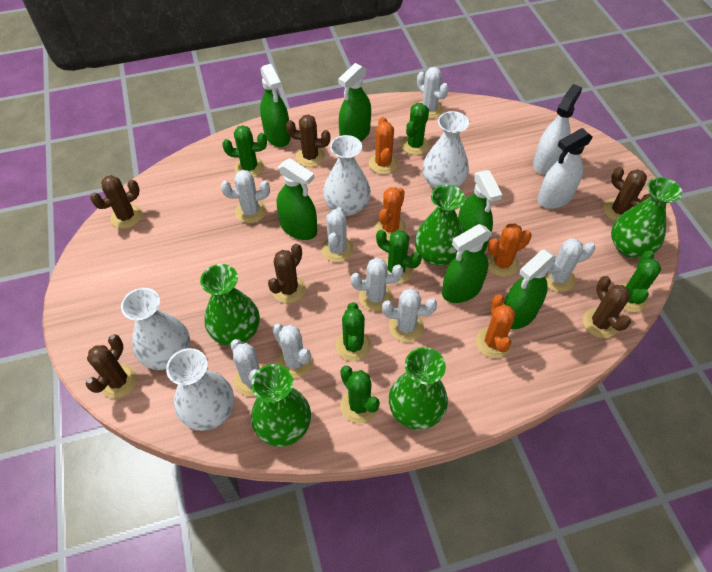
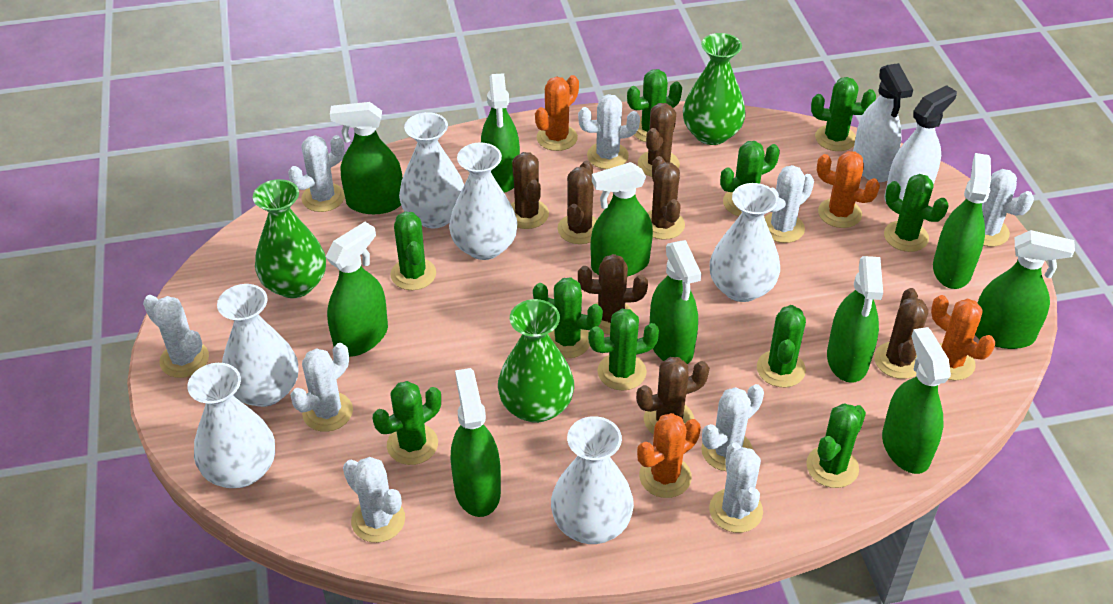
brown cactus: [86,334,137,398] [90,175,142,229] [268,244,306,304] [286,114,330,167] [583,276,631,338] [604,167,651,221] = 6 -> [511,152,549,229] [557,161,597,244] [578,254,648,335] [636,357,709,435] [638,103,680,177] [647,156,685,240] [874,288,929,379] = 7
green cactus: [222,125,267,177] [336,302,371,361] [340,366,380,423] [376,230,422,284] [401,103,430,155] [620,250,661,312] = 6 -> [373,381,441,465] [390,211,436,290] [533,277,603,358] [588,309,660,391] [627,69,682,142] [720,141,780,216] [757,305,806,387] [806,403,866,488] [811,77,876,151] [884,174,948,252] = 10
green spray bottle: [260,64,291,147] [277,158,317,240] [338,63,371,141] [442,224,492,303] [458,170,502,252] [504,250,556,329] = 6 -> [326,222,388,357] [330,102,402,214] [451,368,501,517] [481,73,520,193] [591,162,653,277] [650,240,701,364] [827,256,883,383] [882,327,951,474] [933,153,991,289] [975,230,1075,349] = 10
green vase: [200,264,260,346] [251,364,311,447] [389,347,448,430] [415,185,465,266] [611,177,682,258] = 5 -> [253,179,326,298] [498,299,574,423] [683,33,745,145] = 3
white cactus: [221,170,270,223] [230,339,264,396] [272,323,313,378] [321,207,354,262] [351,258,403,312] [382,288,437,342] [417,67,449,119] [545,238,595,292] = 8 -> [143,295,209,378] [288,135,345,212] [290,343,353,432] [343,457,405,543] [578,94,640,169] [701,384,764,471] [709,443,763,533] [764,165,814,243] [967,169,1034,247] = 9
white vase: [121,288,190,370] [166,348,234,431] [323,135,371,216] [423,111,469,189] = 4 -> [187,363,275,488] [217,284,298,407] [399,112,464,228] [449,142,518,260] [551,416,634,544] [710,183,780,302] = 6

